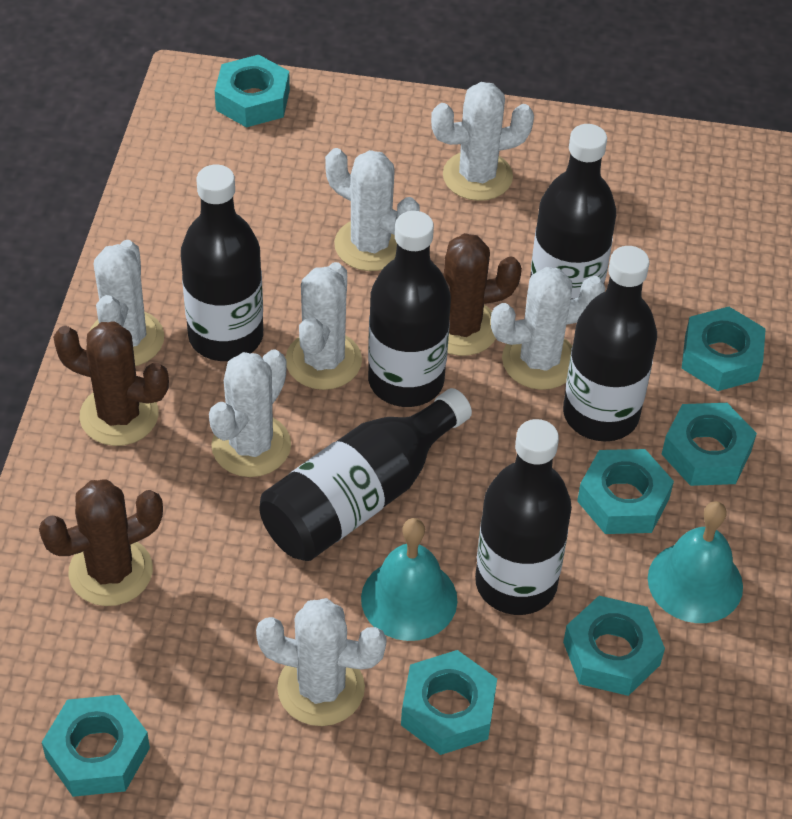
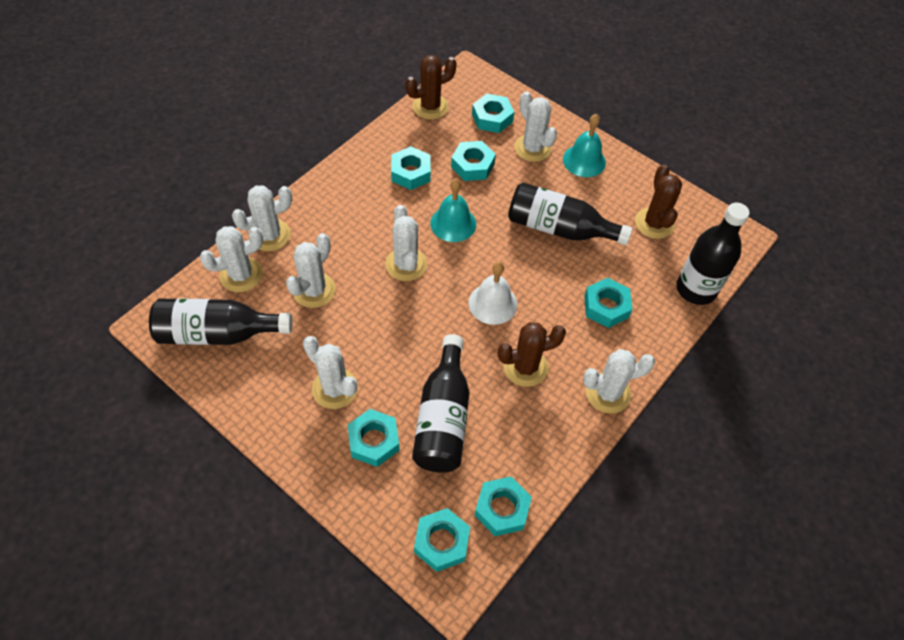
black bottle: [181,165,263,361] [260,388,472,561] [368,211,451,407] [475,419,572,615] [530,124,616,299] [563,246,657,441] = 6 -> [149,298,292,345] [412,334,470,473] [508,183,632,245] [676,203,750,305] = 4
white bell: none = 0 -> [469,261,517,325] = 1

